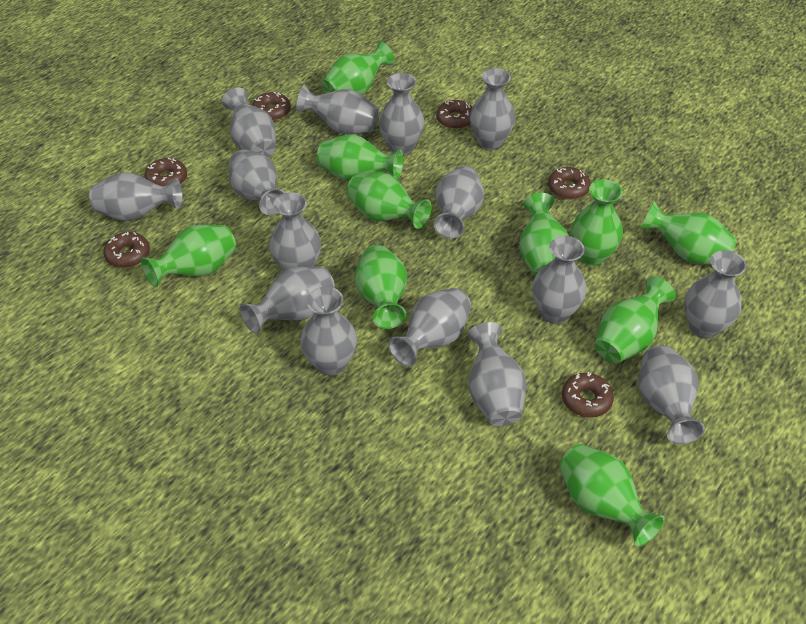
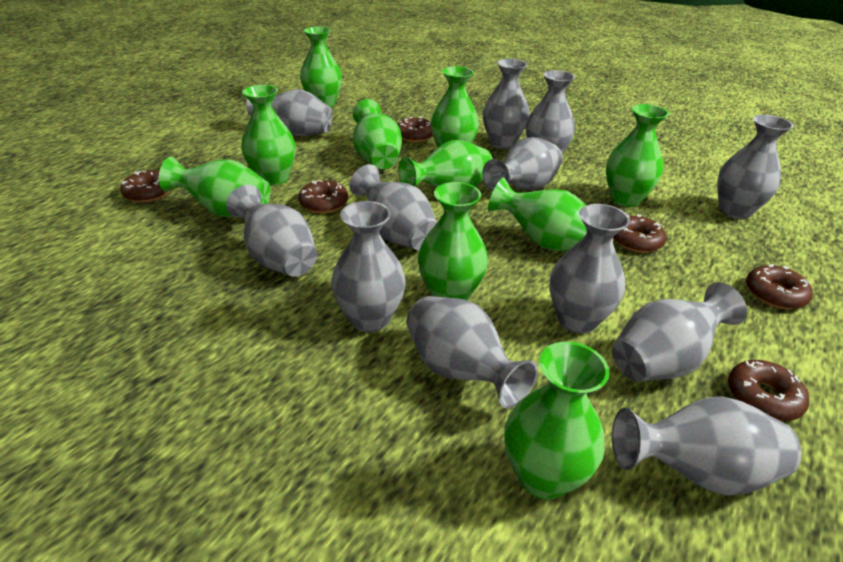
grey vase: [89,172,183,221] [222,88,276,158] [229,149,285,215] [240,266,335,334] [269,192,321,271] [296,85,379,134] [300,287,357,376] [379,73,424,155] [388,288,471,366] [434,166,484,238] [468,322,527,426] [470,68,515,150] [532,236,587,324] [638,345,705,444] [684,250,747,339] = 15 -> [226,185,317,277] [246,89,332,136] [331,201,406,332] [350,164,437,250] [407,296,538,408] [482,137,563,192] [483,59,529,149] [526,70,575,153] [550,204,630,334] [612,282,747,382] [612,396,801,496] [717,115,794,219] = 12

